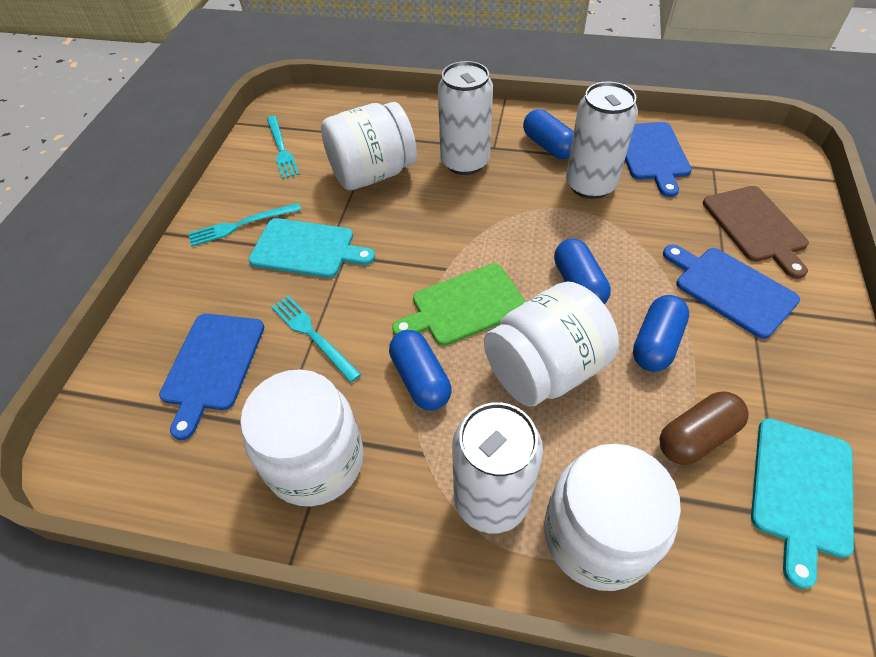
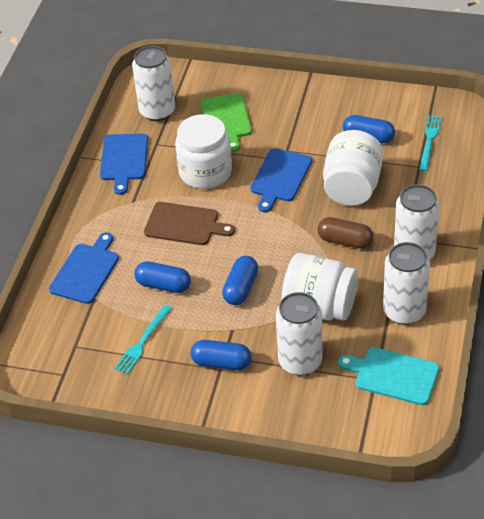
turquoise cutting board: [249,218,375,278] [751,418,854,589] = 2 -> [338,347,439,405] = 1
turquoise fork: [188,203,301,246] [267,116,299,179] [271,296,361,383] = 3 -> [114,305,172,374] [419,115,442,171] = 2
white can: [438,61,493,175] [452,402,543,534] [566,82,638,199] = 3 -> [132,46,175,121] [276,292,323,376] [383,242,430,325] [394,184,440,260] = 4
white jar: [240,369,364,506] [321,102,417,190] [484,281,619,407] [544,443,681,591] = 4 -> [175,114,232,189] [282,253,358,321] [323,130,383,206] = 3

